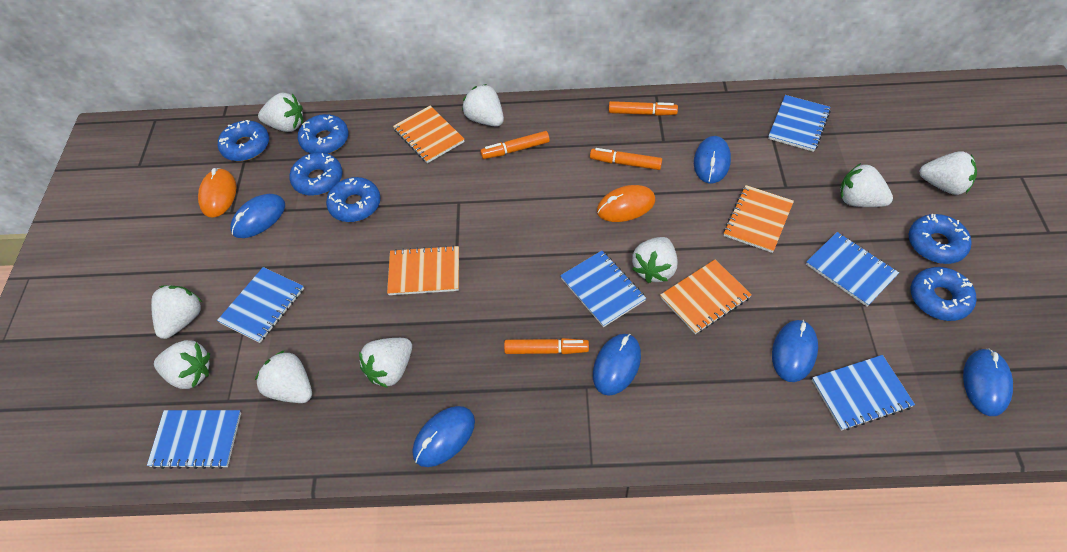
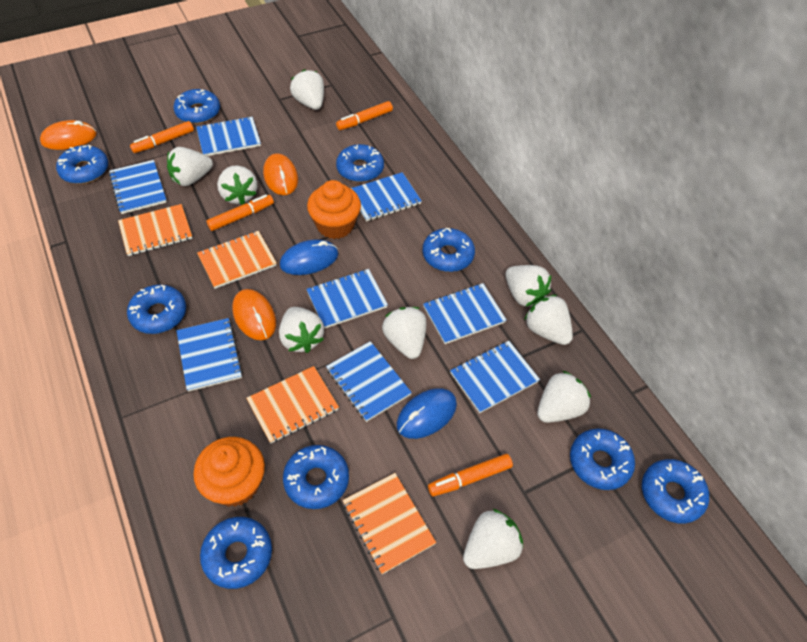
blue donut: [218,120,269,161] [289,153,343,196] [298,114,349,154] [326,177,381,222] [909,214,971,264] [911,267,976,321] = 6 -> [56,145,108,184] [127,285,186,334] [173,89,220,124] [200,517,272,589] [283,445,349,509] [336,144,384,182] [423,228,475,272] [570,429,635,490] [642,459,709,524] = 9
blue mouse: [230,194,285,238] [413,406,475,467] [593,334,641,396] [694,136,731,183] [772,320,818,382] [963,348,1013,416] = 6 -> [280,240,338,275] [397,388,457,439] = 2
blue notebook: [147,410,241,469] [217,267,304,343] [560,251,646,327] [768,95,831,152] [806,232,899,307] [812,355,915,431] = 6 -> [109,160,167,214] [176,318,243,392] [196,116,261,156] [306,269,388,329] [326,341,412,422] [351,172,422,222] [423,283,506,344] [450,341,540,413] = 8
orange cupcake: none = 0 -> [193,437,265,507] [307,180,361,239] = 2
orange mouse: [198,168,236,217] [597,185,656,222] = 2 -> [40,120,97,150] [232,289,276,340] [263,153,298,195] = 3

